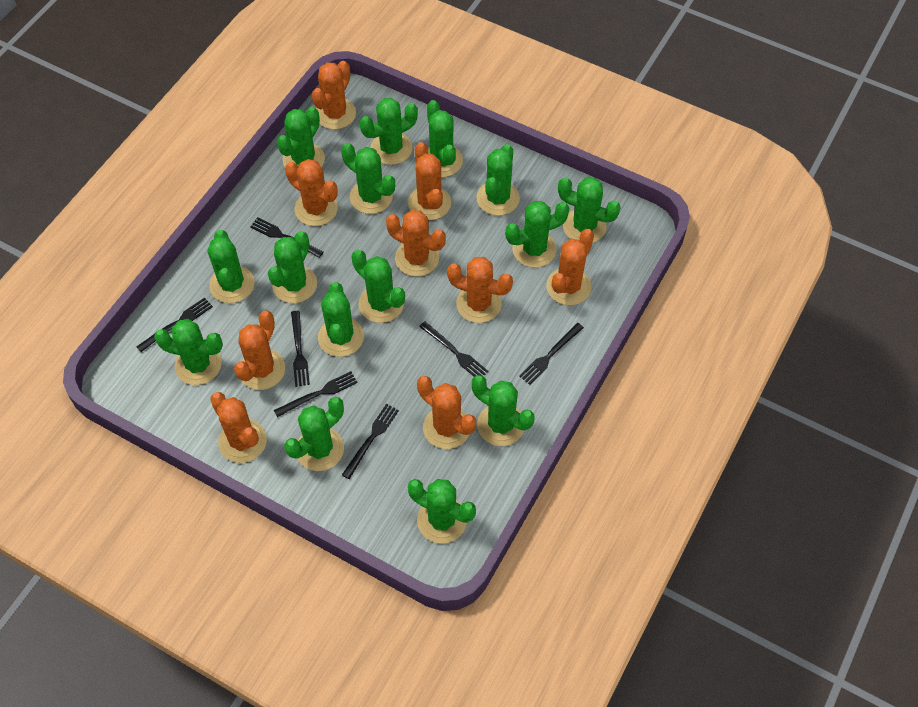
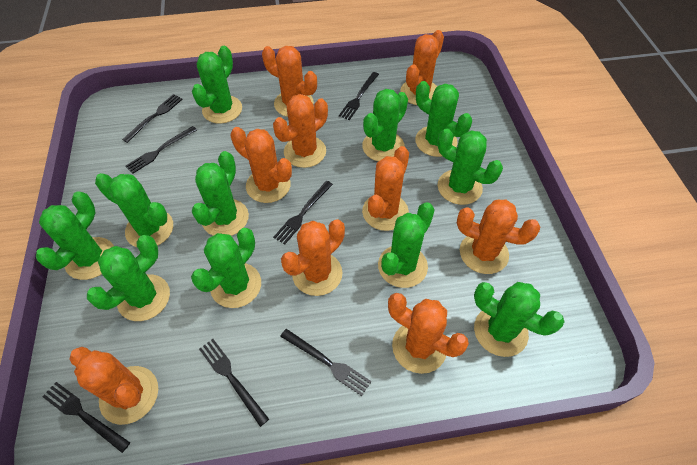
green cactus: [154,319,223,385] [208,230,254,303] [268,231,317,303] [277,107,325,167] [284,397,344,471] [318,282,364,357] [341,143,395,214] [352,250,405,323] [360,98,418,165] [408,479,476,544] [427,100,463,177] [472,375,535,446] [477,144,520,216] [505,201,569,267] [558,177,621,243] = 15 -> [36,191,114,280] [87,235,170,321] [95,173,173,247] [191,228,261,308] [192,46,242,124] [192,151,249,236] [362,89,408,161] [378,202,435,288] [415,81,472,157] [437,128,503,205] [474,282,564,357] = 11

